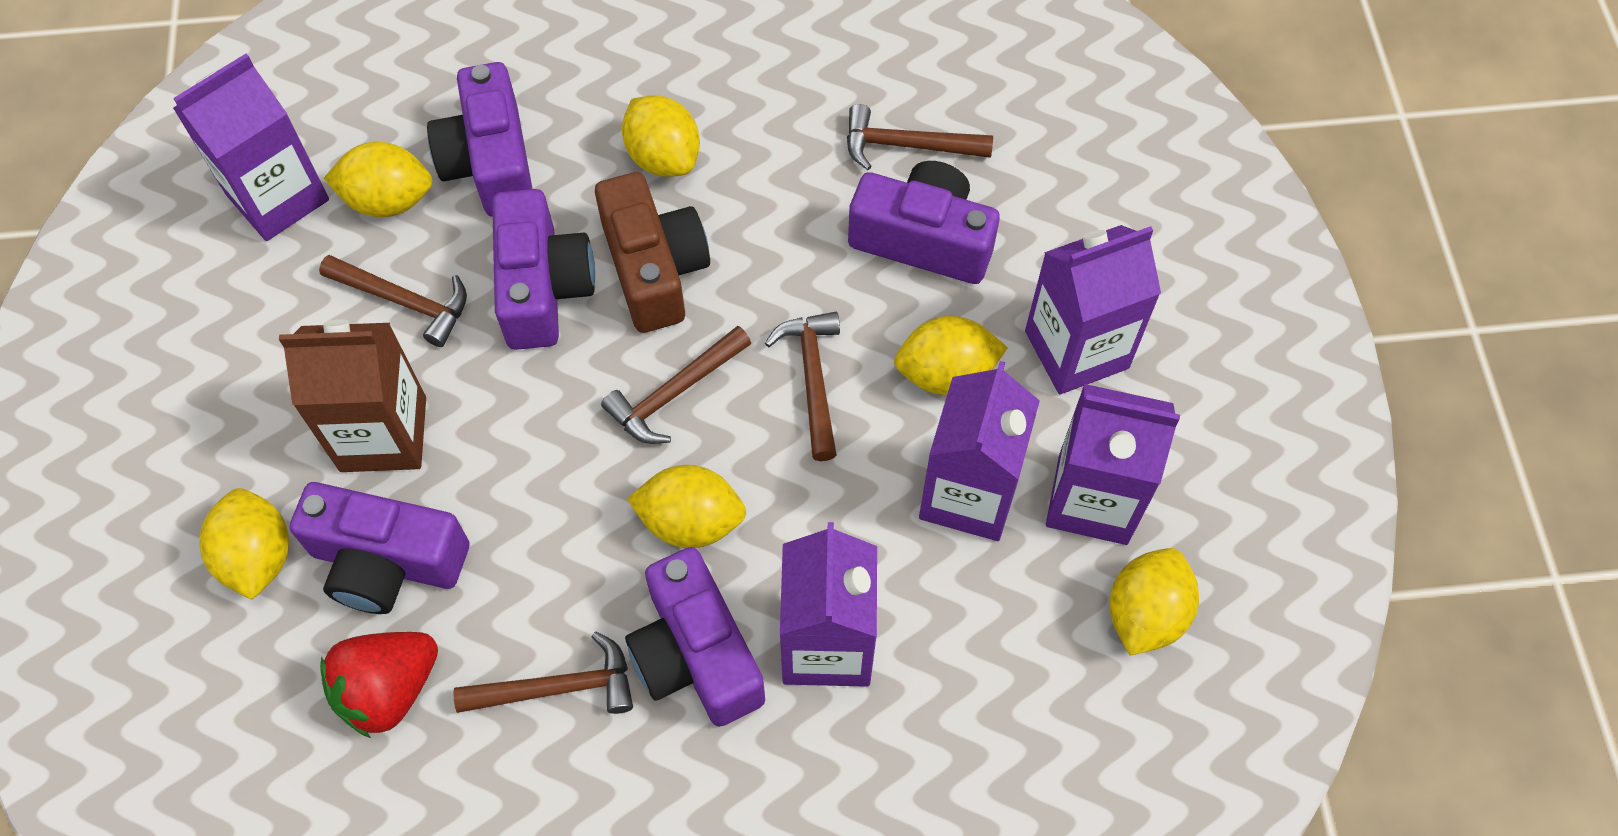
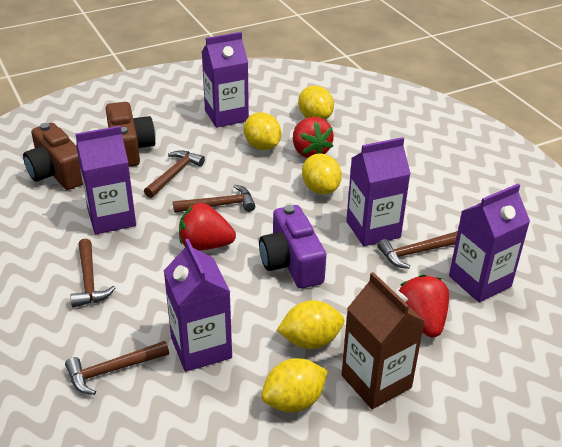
brown camera: [595,172,710,333] = 1 -> [23,123,83,190] [105,102,156,167] = 2
purple camera: [290,482,470,614] [427,62,533,217] [492,189,595,350] [625,547,765,727] [848,161,1000,284] = 5 -> [259,205,326,289] = 1
red strawberry: [320,632,438,738] = 1 -> [179,203,236,251] [293,117,334,158] [399,274,449,338] = 3
yellow lemon: [199,488,289,600] [324,142,432,217] [622,95,700,177] [627,465,746,548] [894,316,1008,395] [1110,548,1199,656] = 6 -> [244,112,281,150] [261,358,328,412] [276,300,344,349] [298,86,334,120] [302,153,342,194] = 5

